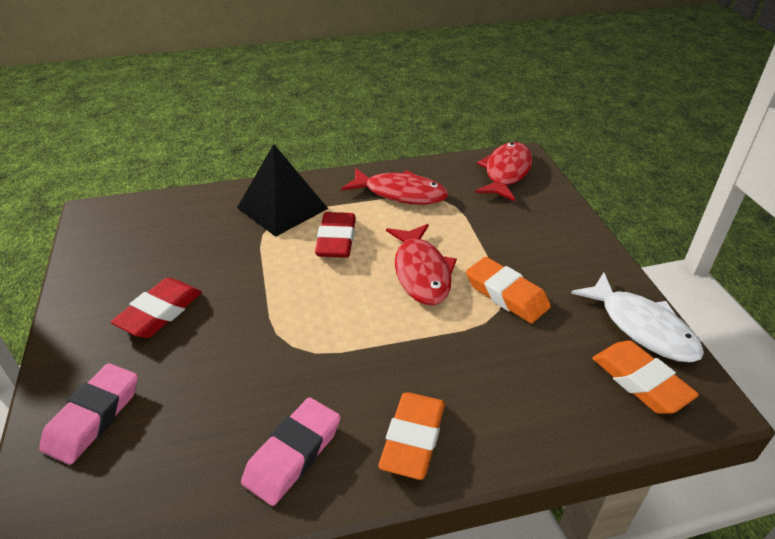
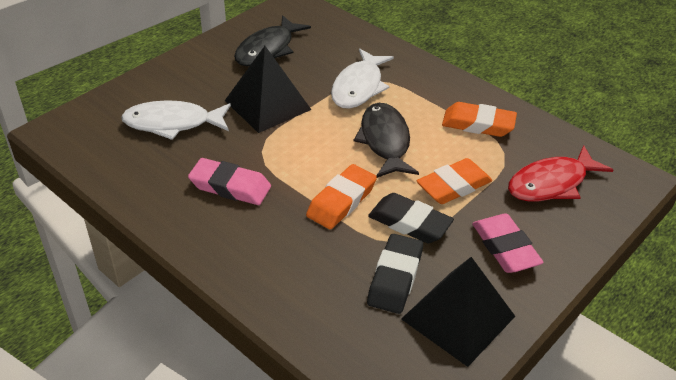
black eraser: none = 0 -> [367,234,423,314] [368,193,454,243] = 2
black fish: none = 0 -> [234,15,311,66] [353,103,419,178] = 2
black pyramid: [237,144,328,237] = 1 -> [225,46,311,133] [401,257,515,367] = 2
red eraser: [111,278,202,338] [315,212,356,258] = 2 -> none = 0
red fish: [341,168,448,204] [386,224,457,305] [475,142,533,201] = 3 -> [508,145,613,201] = 1
white fish: [571,272,704,363] = 1 -> [121,100,231,140] [331,48,394,109] = 2

